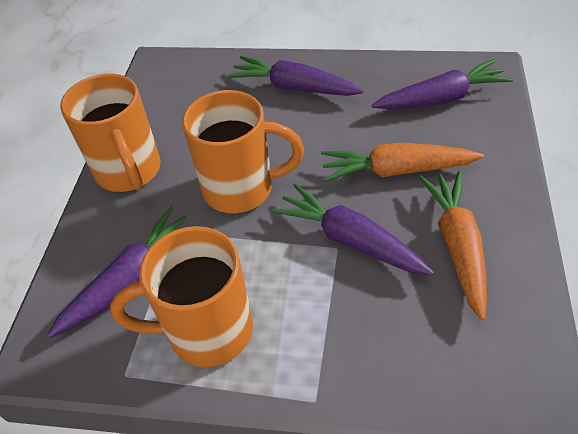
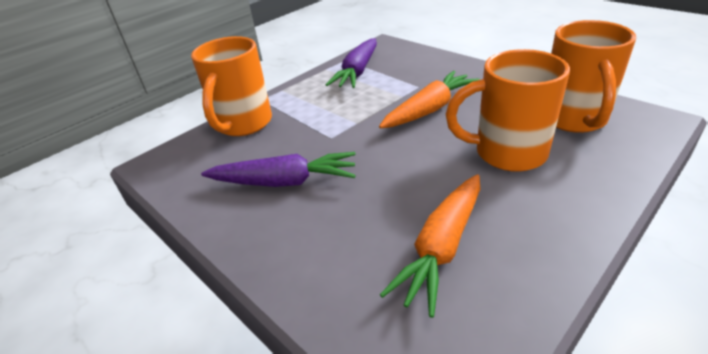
purple carrot: [47,207,200,338] [227,56,364,96] [271,183,434,276] [372,59,514,109] = 4 -> [201,152,356,187] [326,38,377,88] = 2

